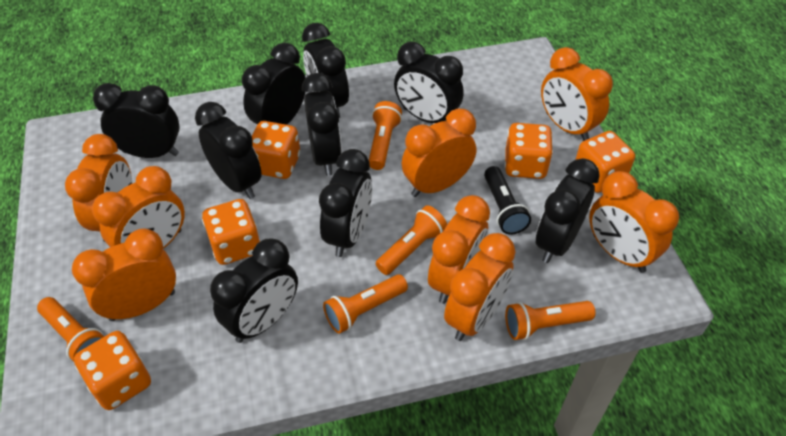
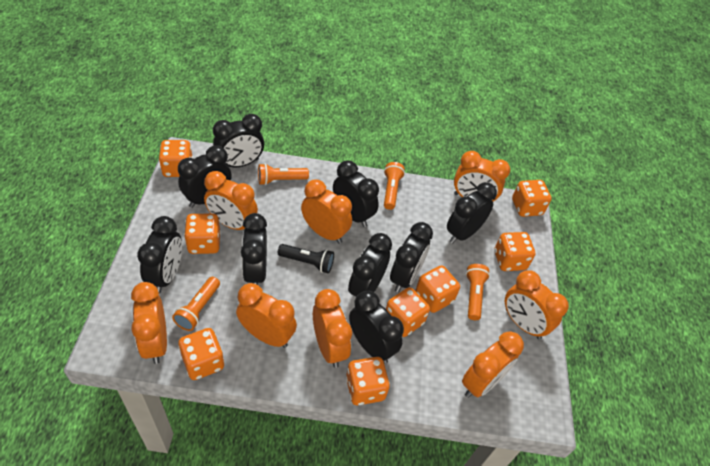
orange dice: [74,331,151,410] [202,199,261,265] [252,121,300,179] [505,123,553,179] [575,131,635,193] = 5 -> [159,140,193,177] [178,328,224,380] [184,214,221,254] [346,357,390,405] [386,287,430,337] [415,265,460,313] [494,232,535,271] [512,180,552,217] = 8
orange flashlight: [37,297,104,362] [323,274,408,333] [369,101,402,170] [376,205,447,275] [505,301,596,340] = 5 -> [172,277,220,331] [258,163,309,185] [384,162,405,210] [466,264,490,320] = 4

